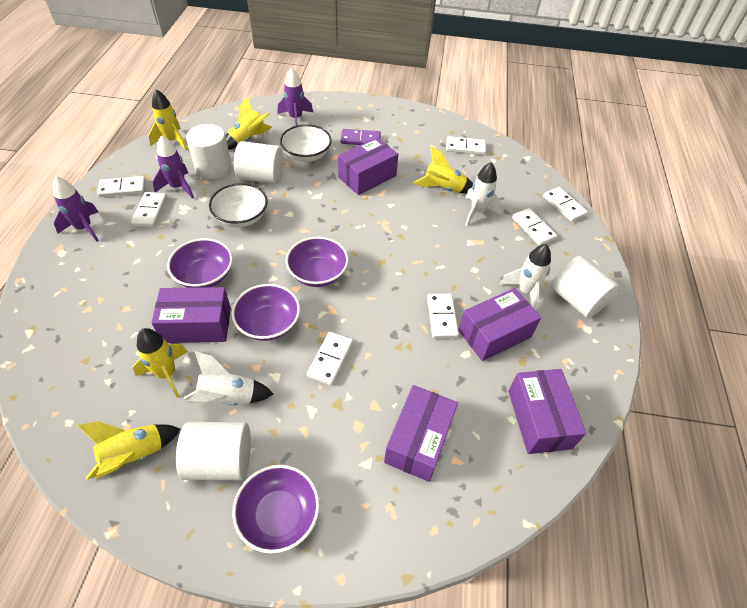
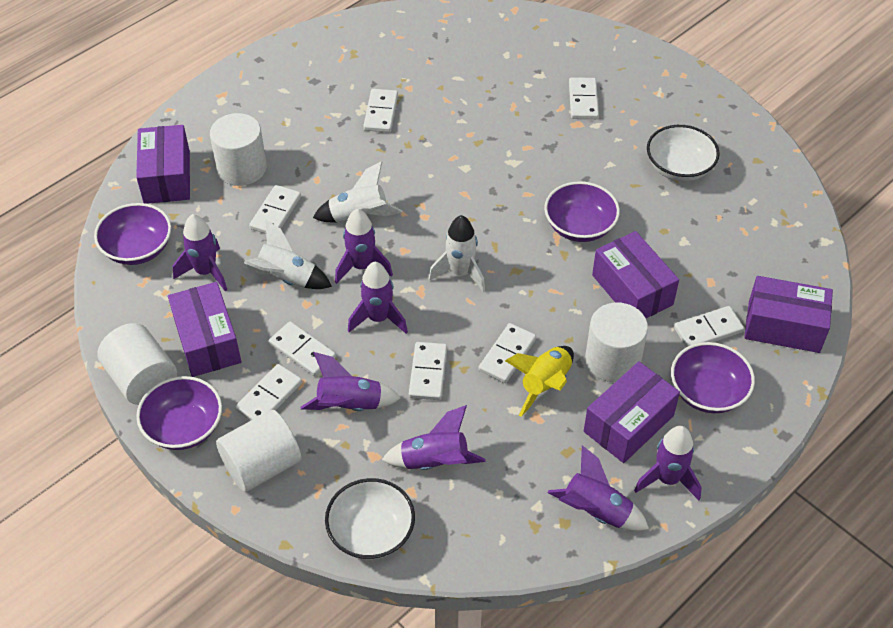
purple domino: [340,129,381,145] = 1 -> none = 0
purple rocket: [53,176,99,242] [153,135,194,199] [278,68,313,126] = 3 -> [173,214,227,291] [301,352,401,411] [335,209,393,284] [348,262,408,334] [382,405,486,470] [548,445,649,531] [634,426,702,500] = 7
white domino: [97,176,146,197] [131,192,167,227] [307,332,353,386] [427,294,459,338] [446,136,486,155] [512,208,557,246] [543,187,588,222] = 7 -> [235,364,302,421] [249,185,301,234] [269,322,336,376] [363,89,398,132] [409,342,447,400] [478,323,536,383] [569,77,599,119] [674,306,744,347] = 8
yellow rocket: [77,421,180,480] [133,328,187,398] [148,89,187,150] [225,96,272,150] [413,146,473,194] = 5 -> [505,346,574,417] = 1

